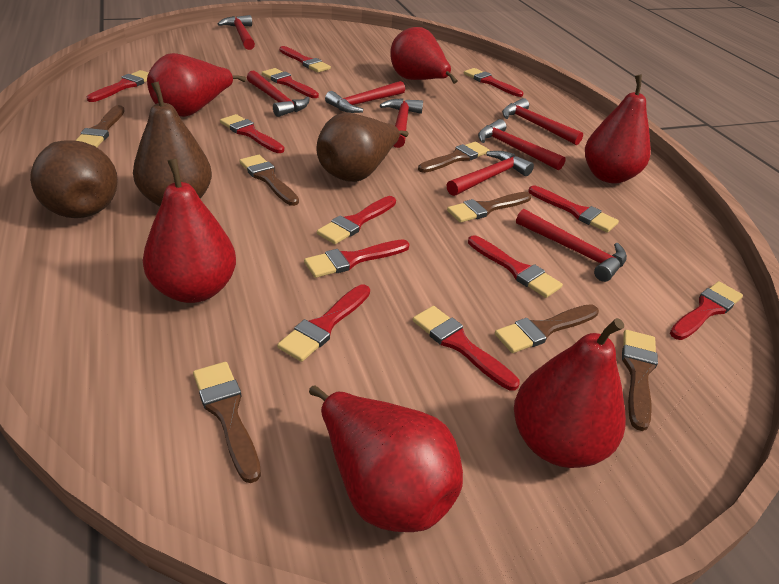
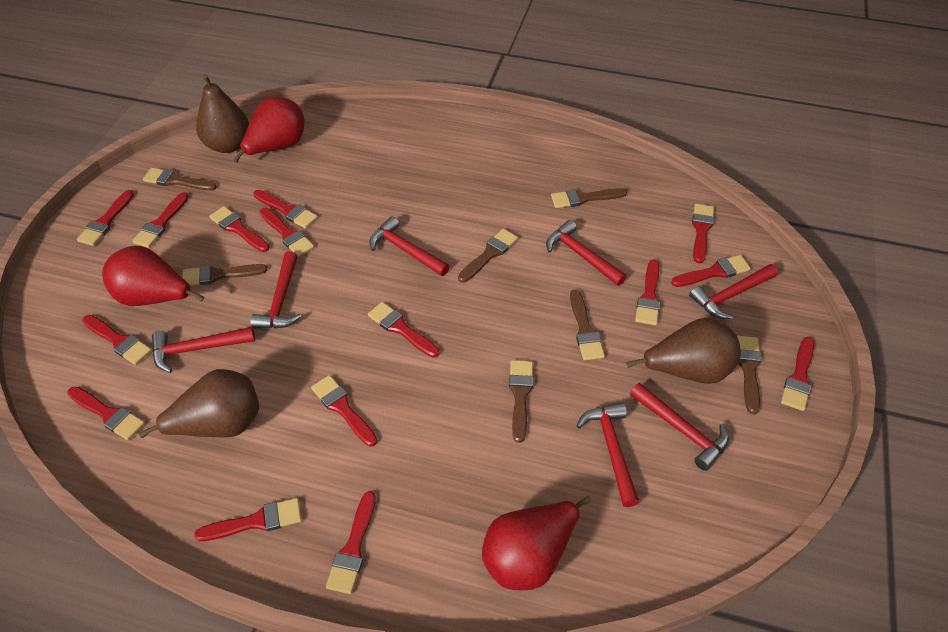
red brush: [87,70,148,102] [220,114,284,153] [262,68,319,98] [277,284,370,362] [279,46,331,72] [304,239,410,278] [317,196,396,244] [413,306,520,391] [464,68,523,97] [468,235,563,298] [528,186,619,233] [670,281,743,340] = 12 -> [67,387,145,440] [77,190,134,246] [82,315,152,365] [132,192,189,248] [194,498,302,541] [209,206,270,252] [253,190,318,228] [260,208,314,257] [311,375,377,446] [326,491,376,594] [368,302,439,358] [635,259,660,325] [671,255,751,287] [692,204,714,263] [781,337,814,411] = 15
red hammer: [218,15,255,50] [247,71,310,117] [325,81,405,113] [380,98,423,148] [447,151,534,196] [478,119,566,170] [502,98,583,145] [516,209,627,282] = 8 -> [152,327,255,373] [250,251,302,329] [369,216,450,276] [546,220,627,286] [576,402,639,507] [630,383,729,471] [689,264,778,319] = 7
red pear: [143,158,236,303] [147,53,246,117] [309,385,463,532] [390,27,458,84] [514,318,626,468] [585,74,651,183] = 6 -> [102,246,204,306] [233,97,304,163] [482,496,591,591] = 3

